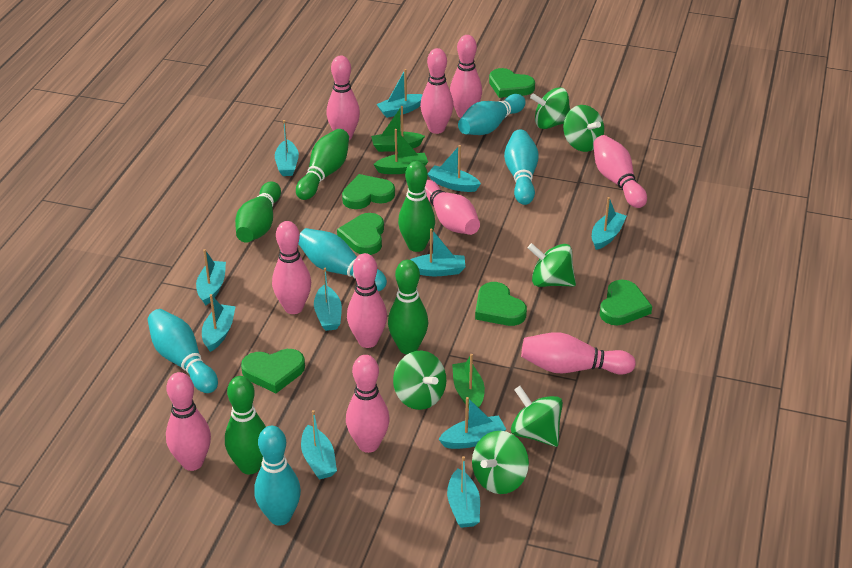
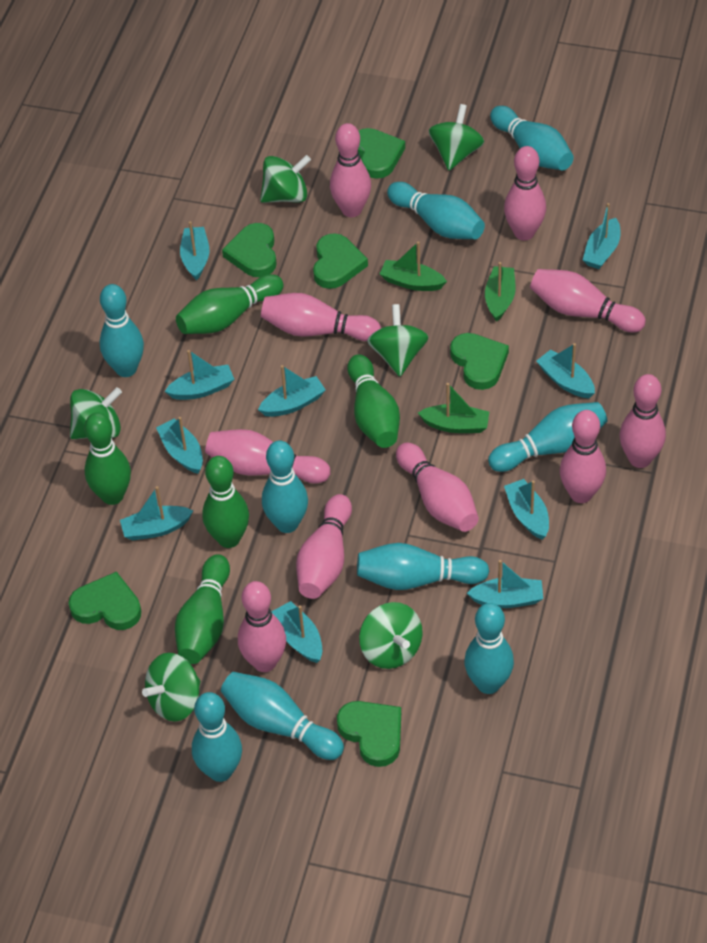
turquoise boat: [196,249,226,305] [202,294,236,352] [275,120,299,176] [301,410,337,480] [314,268,342,331] [376,69,423,118] [410,228,465,276] [428,145,481,192] [438,397,506,449] [447,456,480,528] [592,197,627,250] = 11 -> [120,486,193,541] [156,417,203,474] [165,350,234,400] [180,221,210,280] [258,365,325,417] [271,601,322,663] [467,560,543,608] [504,479,549,540] [536,343,595,398] [583,203,620,269] = 10
turquoise bowling pin: [148,309,218,393] [254,426,301,526] [298,228,387,291] [458,94,526,135] [504,130,539,205] = 5 -> [99,284,144,377] [192,692,242,782] [221,672,344,760] [262,441,308,533] [357,543,489,590] [387,182,485,239] [464,603,514,694] [488,402,607,472] [490,106,574,170] = 9

